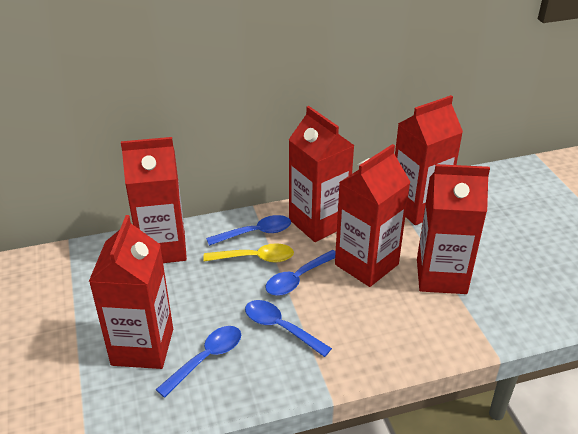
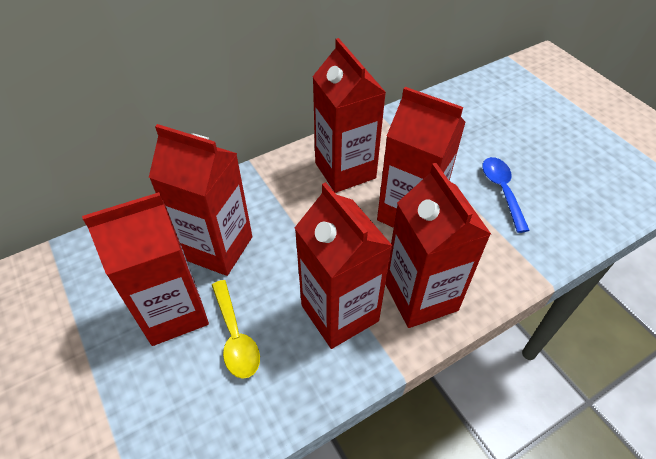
blue spoon: [155,326,241,398] [206,215,291,246] [245,300,332,357] [265,250,336,296] = 4 -> [482,157,530,233] = 1

